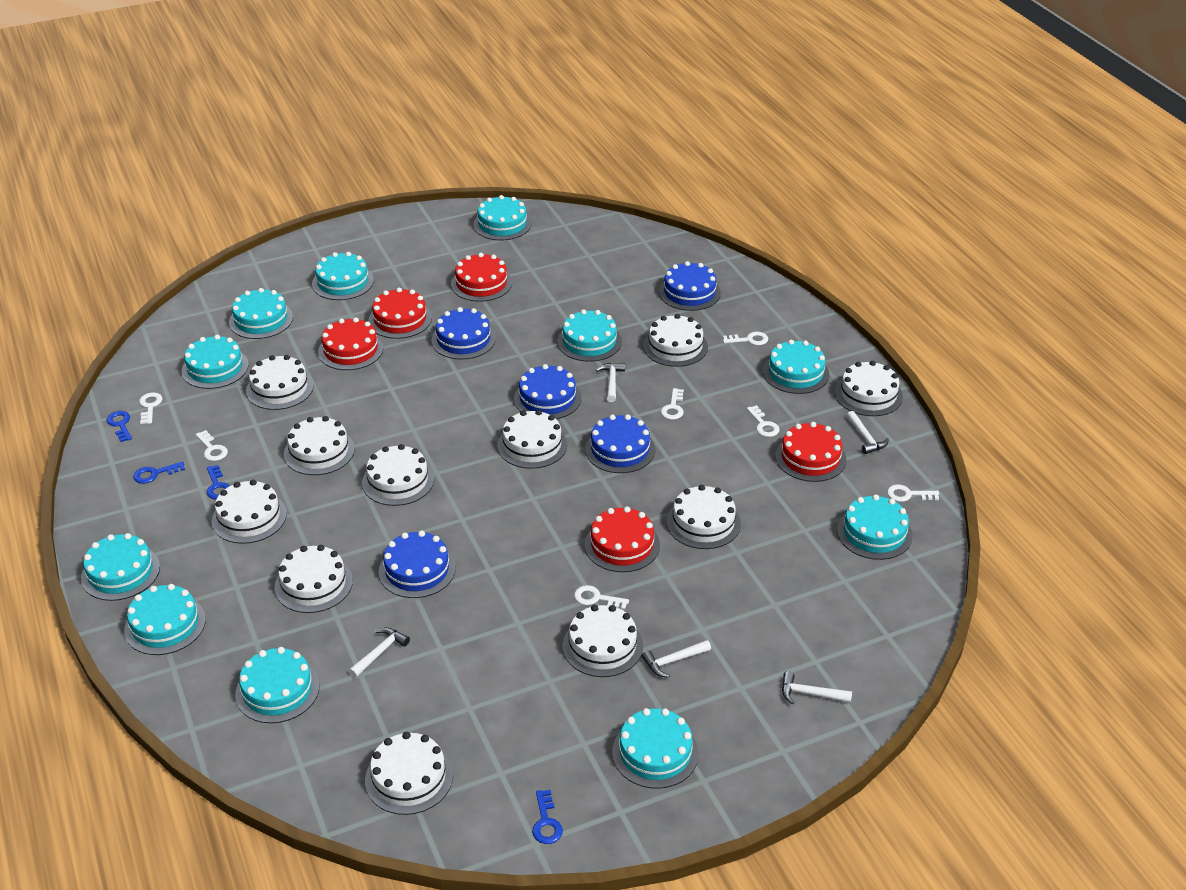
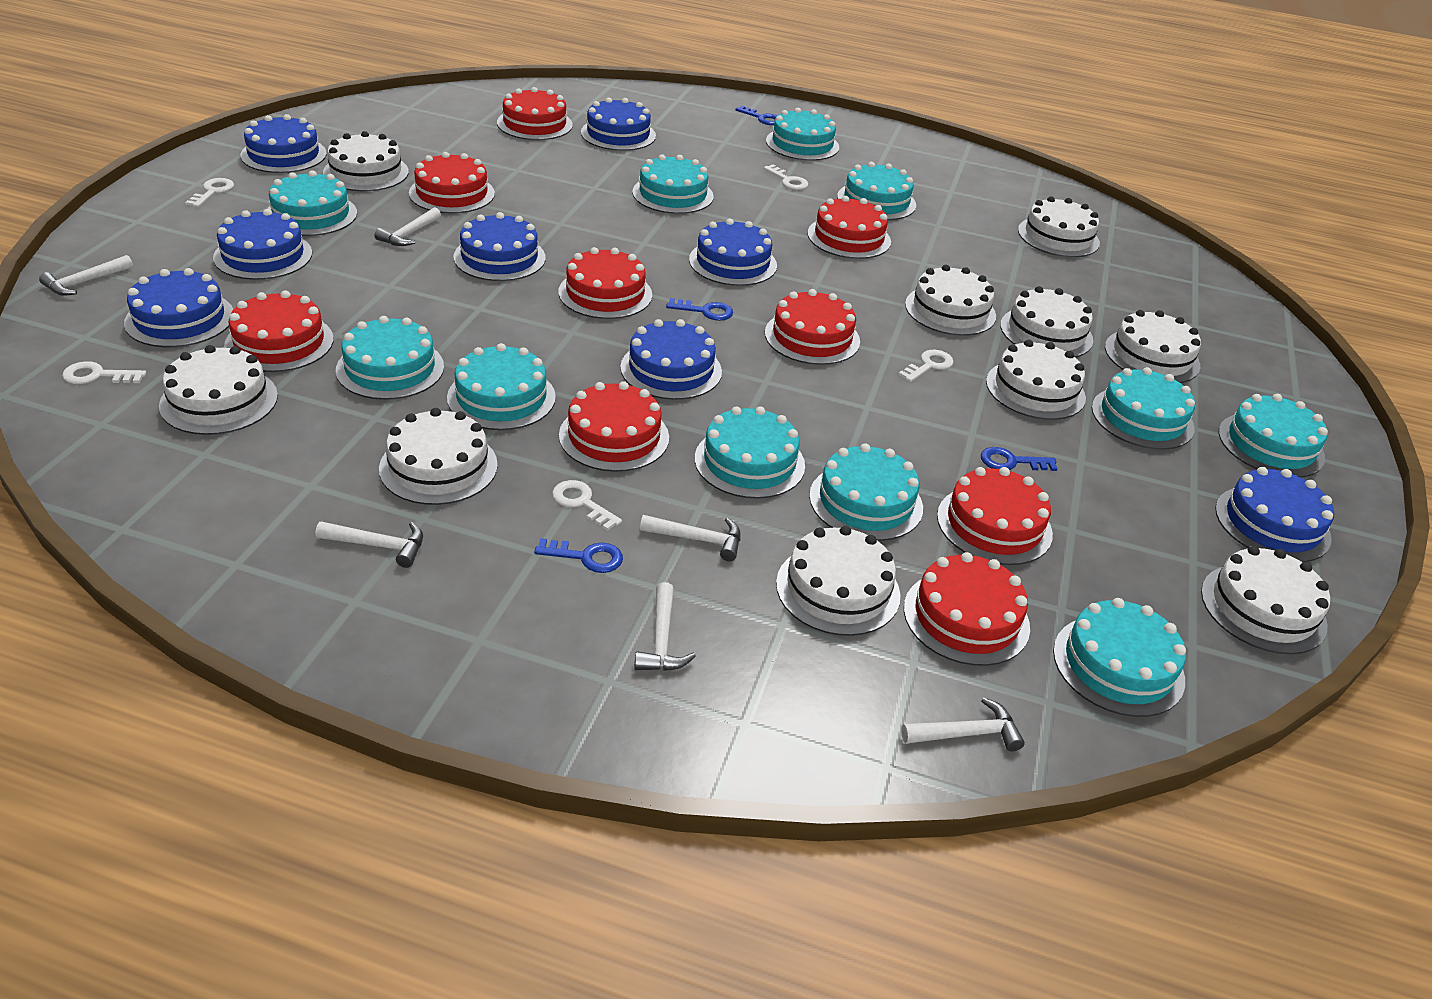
blue cake: [379,531,456,598] [432,307,496,359] [514,364,581,419] [585,414,655,473] [659,261,721,311] = 5 -> [124,268,233,347] [213,209,312,280] [240,114,327,173] [453,212,546,281] [581,97,656,151] [620,319,722,400] [689,218,777,286] [1215,467,1334,562] = 8
red cake: [318,317,383,370] [369,288,432,339] [451,253,512,302] [585,507,660,572] [775,422,846,482] = 5 -> [224,290,333,372] [409,152,495,213] [497,87,573,140] [559,247,652,319] [559,381,669,472] [765,289,860,365] [808,196,891,259] [904,552,1030,666] [937,467,1053,565] = 9
white cake: [212,480,287,544] [246,355,314,410] [275,545,353,613] [284,416,355,475] [362,444,434,506] [365,732,453,815] [497,410,567,469] [563,605,643,677] [643,314,708,367] [667,485,741,549] [835,361,903,416] = 11 -> [159,345,278,435] [323,131,409,191] [379,408,498,505] [776,526,900,636] [905,265,996,336] [986,340,1086,420] [1000,286,1093,358] [1018,196,1100,257] [1105,310,1201,383] [1201,546,1330,654] = 10
white hammer: [349,627,410,678] [596,363,625,402] [642,640,711,678] [782,671,852,704] [846,411,889,454] = 5 -> [39,255,133,296] [316,521,423,568] [375,207,441,246] [634,582,696,671] [640,515,741,561] [901,697,1025,751] = 6
white key: [139,393,162,424] [196,430,228,461] [574,585,629,610] [661,388,684,420] [723,332,768,345] [747,405,780,437] [887,485,939,502] = 7 -> [62,361,146,384] [185,178,234,207] [552,480,622,531] [763,165,808,190] [898,350,954,382] = 5

